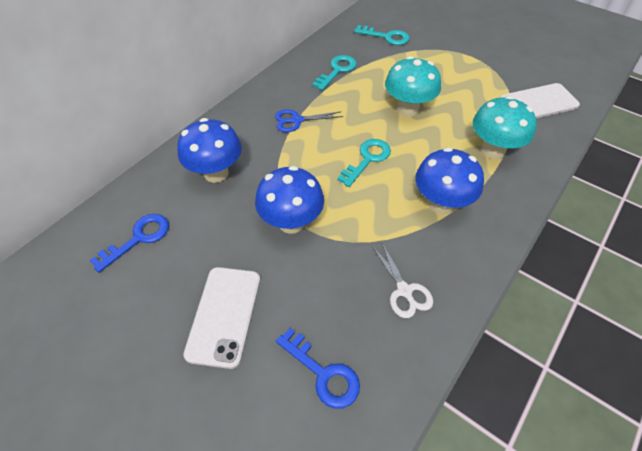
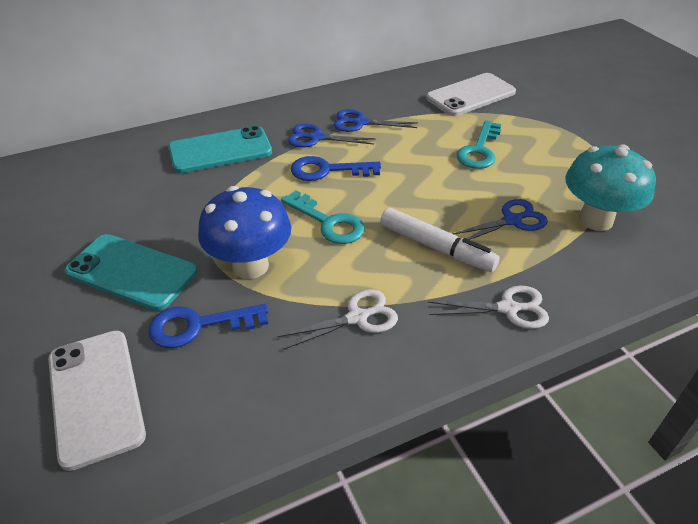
blue mushroom: [177,118,242,183] [255,166,324,234] [415,147,484,214] = 3 -> [198,186,291,279] = 1
blue scissors: [275,109,343,132] = 1 -> [288,123,376,147] [334,109,418,132] [453,199,548,240] = 3
turquoise key: [313,55,357,90] [337,139,391,187] [354,25,410,45] = 3 -> [281,190,365,244] [456,121,501,169] = 2
turquoise mushroom: [385,56,441,117] [473,96,537,159] = 2 -> [565,144,656,231] = 1
turquoise phone: none = 0 -> [64,234,197,311] [168,126,272,173] = 2
white marker: none = 0 -> [380,208,500,272] = 1
white scissors: [371,241,433,318] = 1 -> [277,289,398,350] [428,286,549,329] = 2

